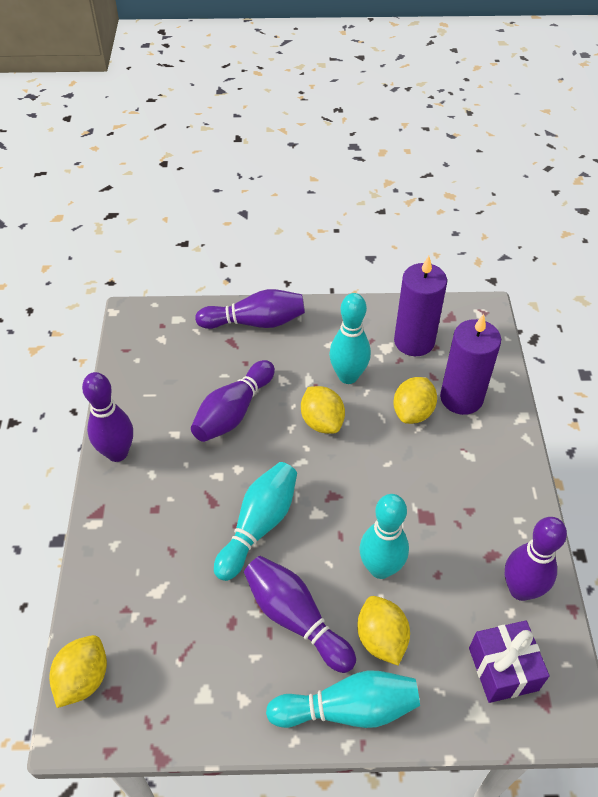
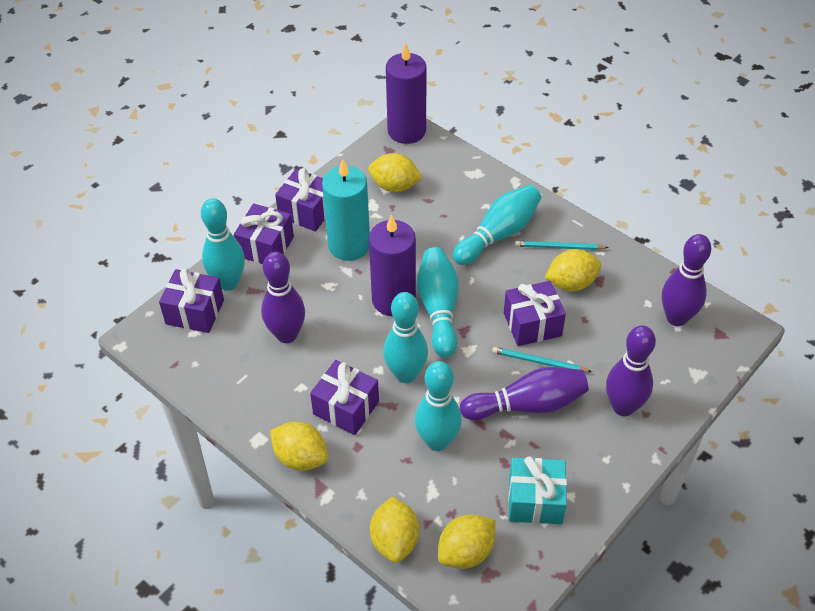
purple bowling pin: [82,372,133,462] [191,360,275,442] [195,289,305,329] [244,556,356,673] [505,517,567,601] = 5 -> [261,252,305,343] [460,367,589,420] [606,325,656,416] [662,234,711,326] = 4
purple gift: [469,620,550,703] = 1 -> [159,268,224,333] [234,203,294,264] [275,168,326,232] [310,360,379,435] [504,281,566,346] = 5
turquoise bowling pin: [214,462,297,581] [266,670,420,728] [329,293,371,384] [359,494,409,579] = 4 -> [201,198,245,290] [383,292,428,383] [415,361,462,451] [417,247,459,358] [453,185,541,265] = 5
turquoise candle: none = 0 -> [322,159,370,261] = 1
turquoise gift: none = 0 -> [508,456,567,524] = 1
turquoise pencil: none = 0 -> [492,347,592,372] [515,241,609,250] = 2
yellow lemon: [49,635,107,708] [301,386,345,434] [357,596,410,666] [393,377,437,424] = 4 -> [270,421,328,470] [368,153,423,192] [370,496,419,563] [438,514,495,569] [544,249,601,291] = 5

